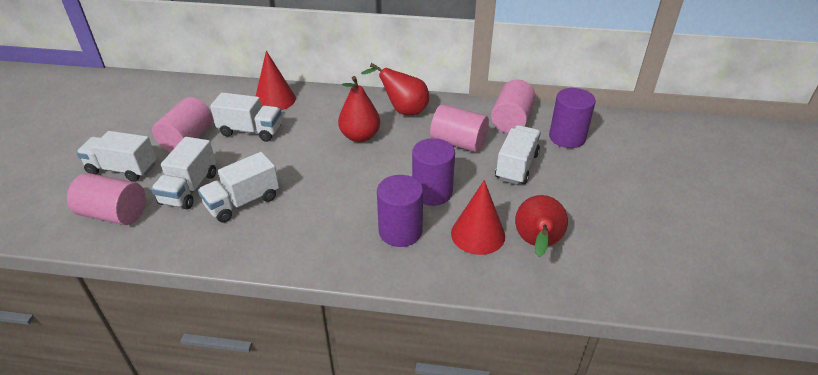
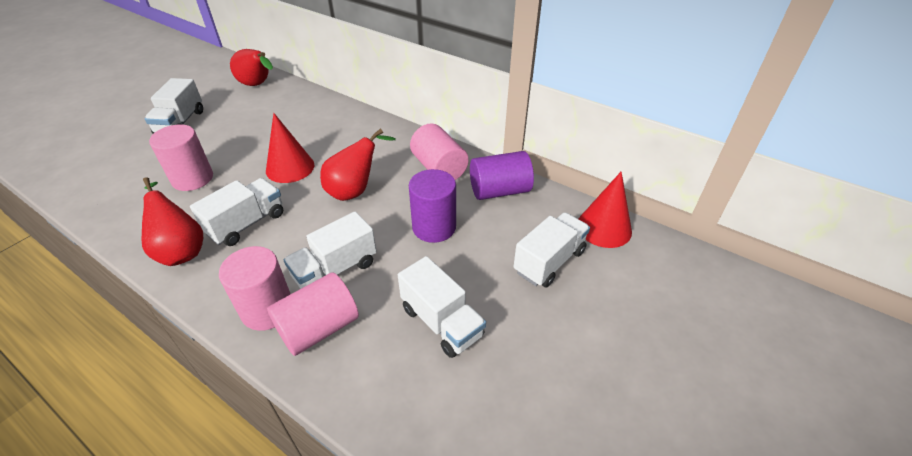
purple cylinder: [377,175,423,247] [412,138,455,206] [549,88,596,148] = 3 -> [409,169,456,243] [470,151,534,200] = 2

